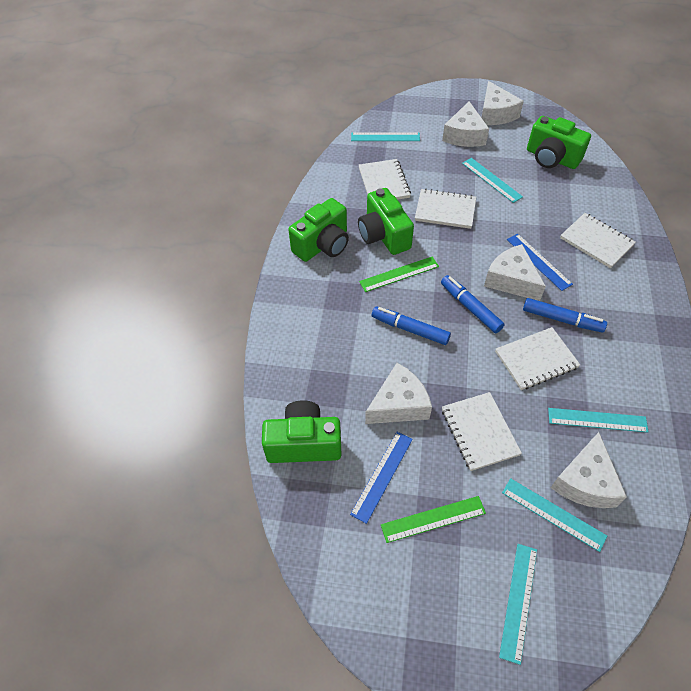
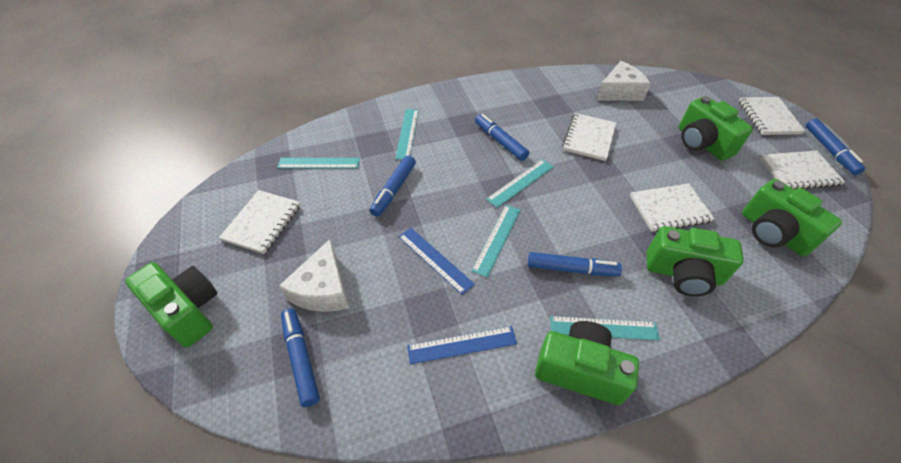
blue marker: [372,306,451,345] [441,275,505,333] [523,298,607,332] = 3 -> [281,308,320,407] [370,155,416,217] [475,114,529,161] [528,252,622,276] [806,118,865,175] = 5
green camera: [262,400,342,463] [288,198,349,262] [358,188,414,255] [527,116,591,169] = 4 -> [125,262,218,347] [535,321,639,405] [647,226,744,296] [679,96,753,161] [742,179,842,256] = 5
green ruler: [359,256,439,292] [381,496,486,543] = 2 -> none = 0
white cheese: [365,363,432,424] [442,101,489,147] [481,81,524,125] [484,244,546,301] [551,432,627,508] = 5 -> [279,239,349,312] [596,61,651,101] = 2

